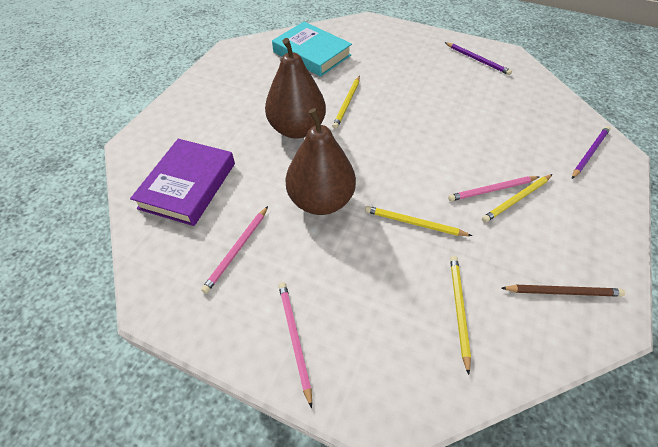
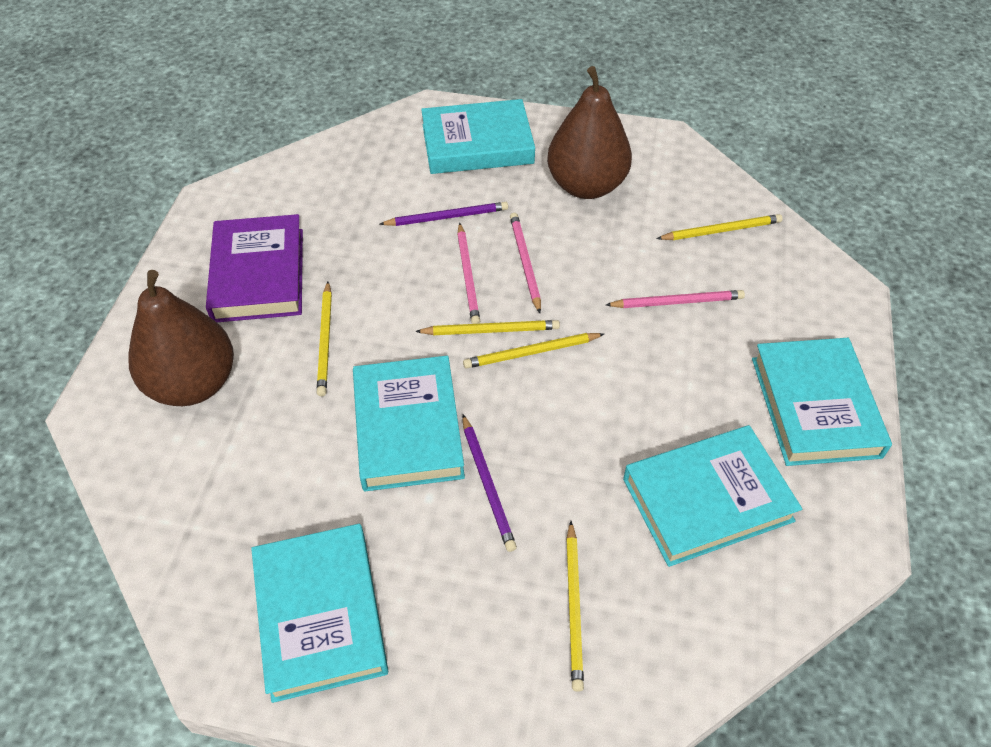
brown pencil: [501,285,625,297] = 1 -> none = 0
turquoise book: [272,22,352,77] = 1 -> [251,524,388,703] [353,356,465,491] [421,99,535,174] [623,425,802,567] [752,338,892,466] = 5
yellow pencil: [333,76,360,129] [365,206,472,236] [450,256,471,375] [482,174,553,222] = 4 -> [317,282,332,396] [415,320,560,335] [463,333,604,369] [566,521,584,692] [656,214,782,240] = 5

